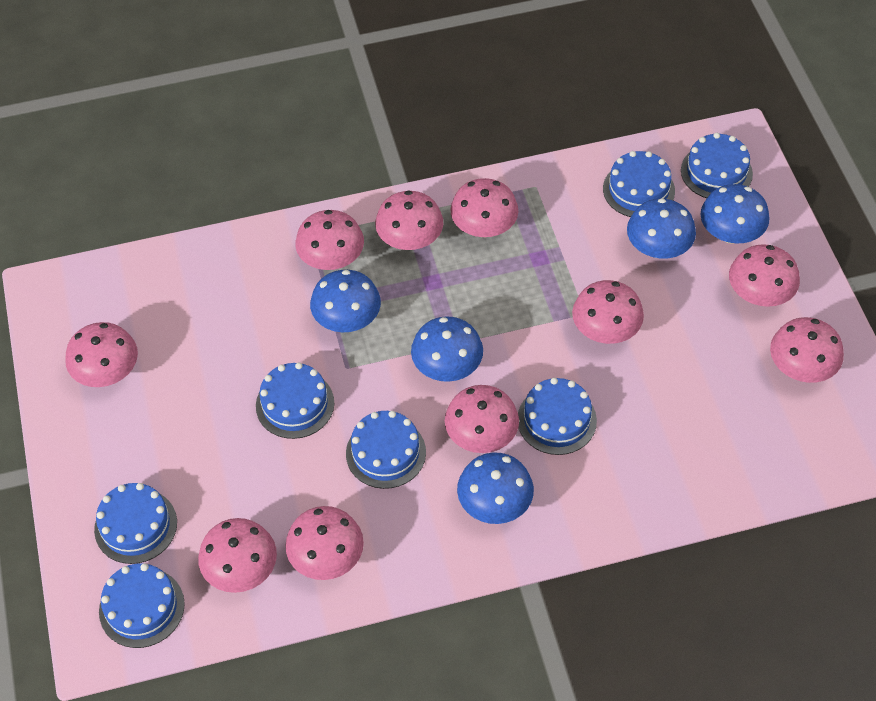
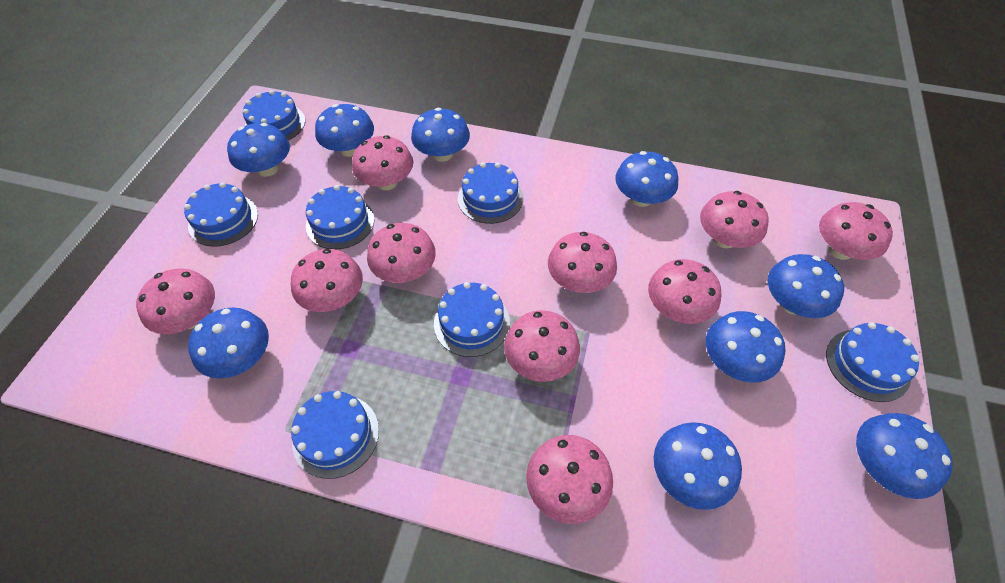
blue mushroom: [310,270,381,332] [411,316,483,382] [457,452,534,524] [627,198,696,259] [701,184,769,244] = 5 -> [188,307,269,379] [227,123,290,177] [315,104,374,157] [411,108,470,162] [615,151,678,207] [654,422,742,510] [706,311,785,383] [768,254,844,318] [856,413,953,499] = 9

